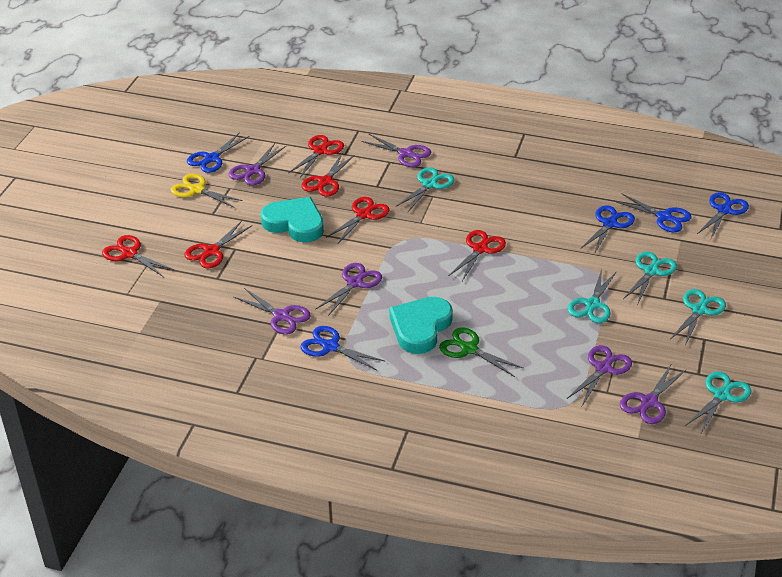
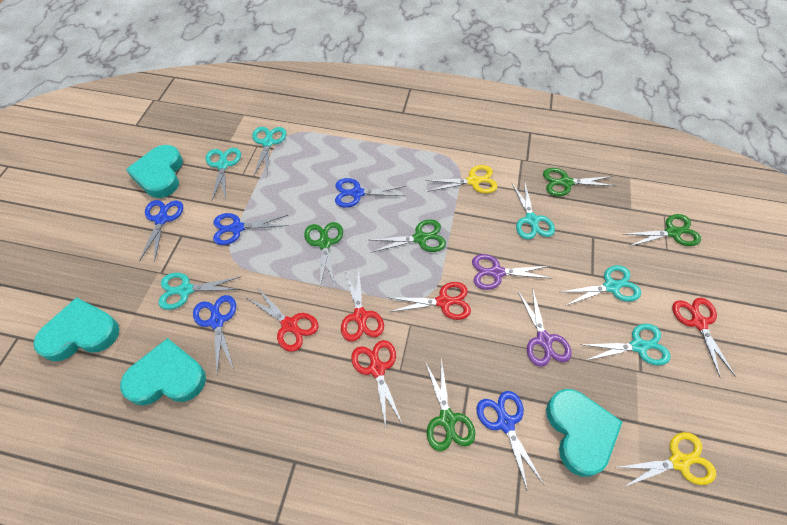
green scissors: [439,327,524,377] = 1 -> [304,222,343,286] [371,219,446,253] [425,358,475,451] [543,168,615,196] [624,214,701,247] = 5
purple scissors: [229,143,286,185] [234,288,311,335] [315,263,382,316] [361,134,431,167] [567,345,632,406] [620,363,687,424] = 6 -> [472,254,553,290] [518,287,572,367] = 2
red scissors: [102,235,174,277] [184,221,253,269] [288,135,344,178] [301,154,355,197] [326,197,390,243] [449,230,506,281] = 6 -> [245,287,318,352] [341,269,384,342] [351,340,403,428] [388,282,471,320] [672,298,736,379] = 5
turquoise heart: [261,197,324,242] [389,297,453,354] = 2 -> [33,297,120,361] [120,338,206,406] [126,145,183,198] [546,389,622,477] = 4
turquoise scissors: [396,167,454,212] [568,269,617,323] [623,251,677,303] [671,289,726,345] [685,371,751,435] = 5 -> [158,273,241,310] [206,148,241,201] [252,127,286,175] [511,180,555,240] [561,265,641,306] [580,324,671,366] = 6
yellow scissors: [171,174,243,208] = 1 -> [425,165,498,193] [615,432,716,487] = 2

